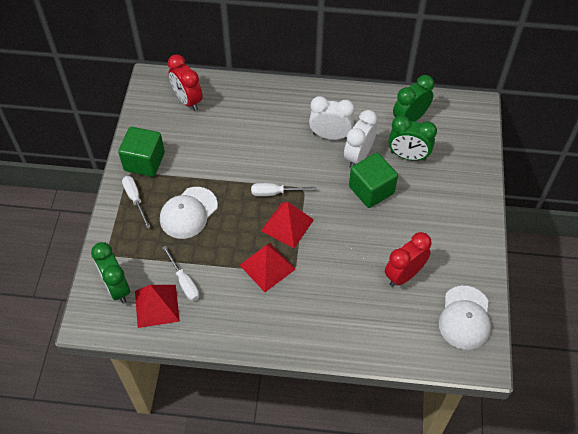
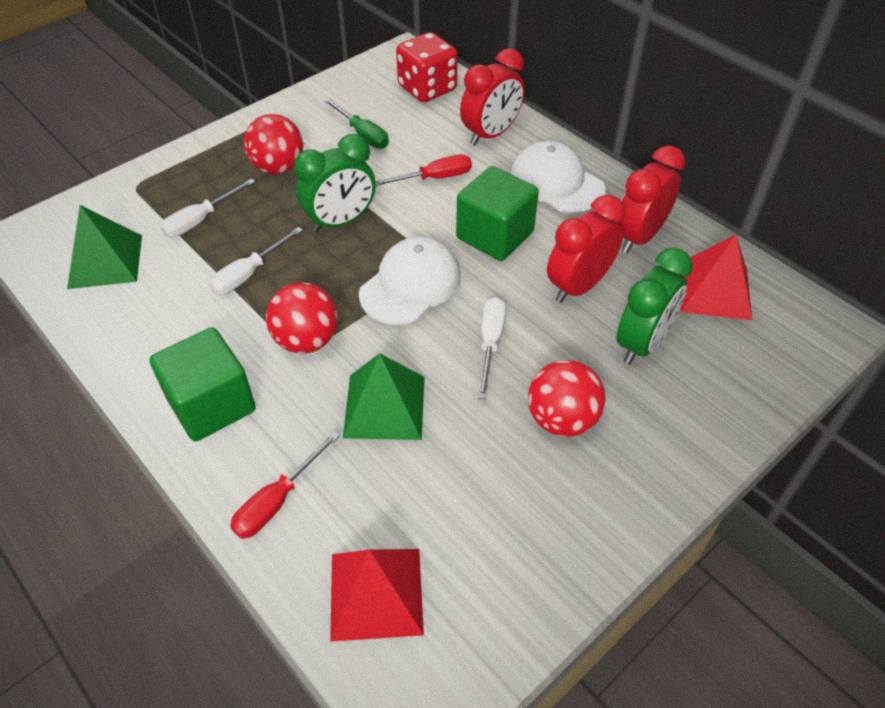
green clock: [91,242,130,303] [388,116,437,161] [393,75,434,122] = 3 -> [294,134,376,233] [616,248,693,365] = 2
green pyramid: none = 0 -> [67,205,142,289] [343,353,425,440] = 2
green screwdriver: none = 0 -> [323,98,389,149] = 1
red ball: none = 0 -> [244,114,303,174] [266,282,338,354] [528,360,606,437] = 3
red clock: [168,54,203,111] [385,232,431,287] = 2 -> [460,48,525,146] [547,195,625,303] [617,145,685,253] = 3
red dice: none = 0 -> [396,32,458,102] = 1
red pyramid: [135,285,180,328] [240,243,296,292] [261,201,314,248] = 3 -> [330,549,424,642] [681,235,752,320] = 2
red screwdriver: none = 0 -> [230,431,340,539] [376,154,472,186] = 2
white clock: [309,96,355,140] [344,110,378,168] = 2 -> none = 0

